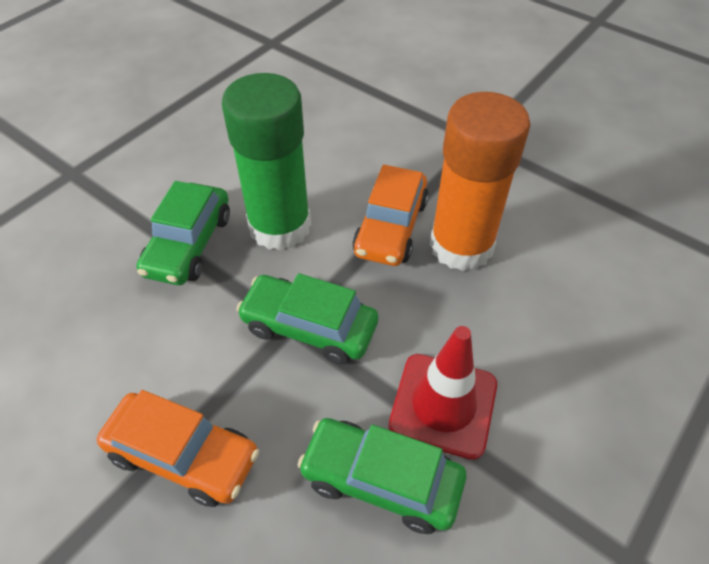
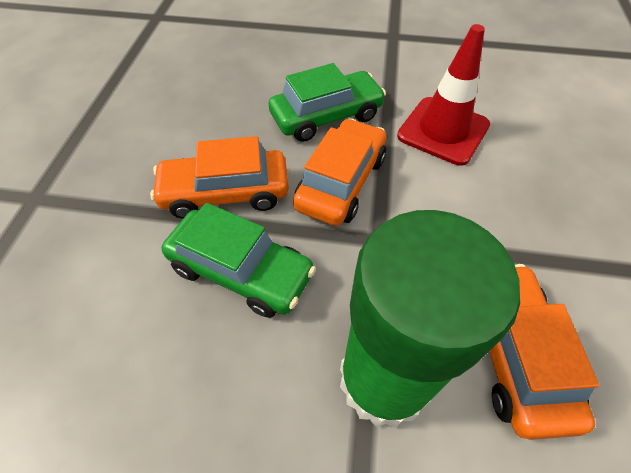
green car: [136,181,230,285] [236,273,378,365] [298,418,467,534] = 3 -> [161,203,316,318] [269,63,386,142] = 2
orange car: [97,390,259,507] [352,165,429,266] = 2 -> [150,136,289,219] [293,118,387,226] [489,264,599,440] = 3
orange glue stick: [430,92,530,271] = 1 -> none = 0

